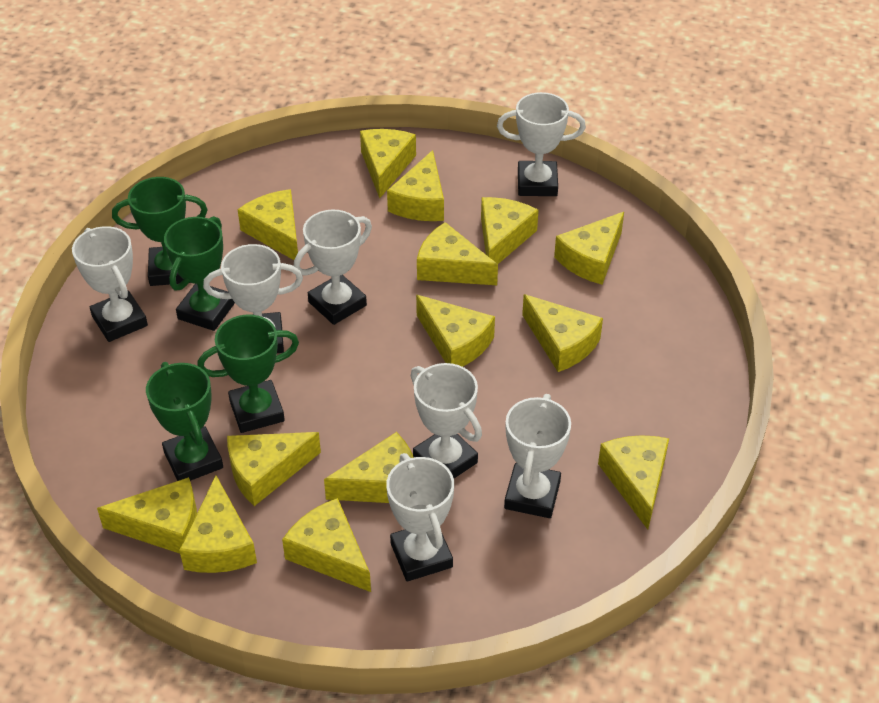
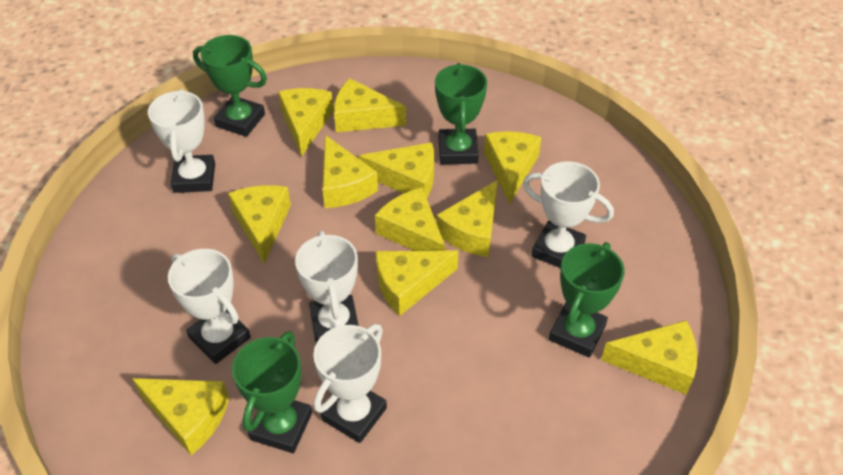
white trophy: [72,226,148,342] [203,244,303,353] [294,209,372,325] [386,453,454,582] [411,363,482,478] [497,92,586,196] [504,394,571,518] = 7 -> [148,89,215,193] [168,249,251,364] [295,231,359,343] [313,324,387,443] [523,161,614,268] = 5
yellow cheese: [97,477,197,554] [179,476,257,573] [227,432,321,506] [237,189,298,260] [282,498,371,592] [324,432,414,503] [360,129,416,198] [387,150,444,221] [416,295,495,367] [417,222,498,285] [481,197,539,264] [522,294,603,372] [554,212,624,285] [598,435,669,530] = 14 -> [132,378,229,455] [228,185,291,264] [278,88,334,157] [322,135,378,208] [334,79,406,132] [359,142,434,198] [375,188,445,251] [376,250,458,316] [436,180,498,257] [484,131,541,204] [601,320,697,395] = 11

